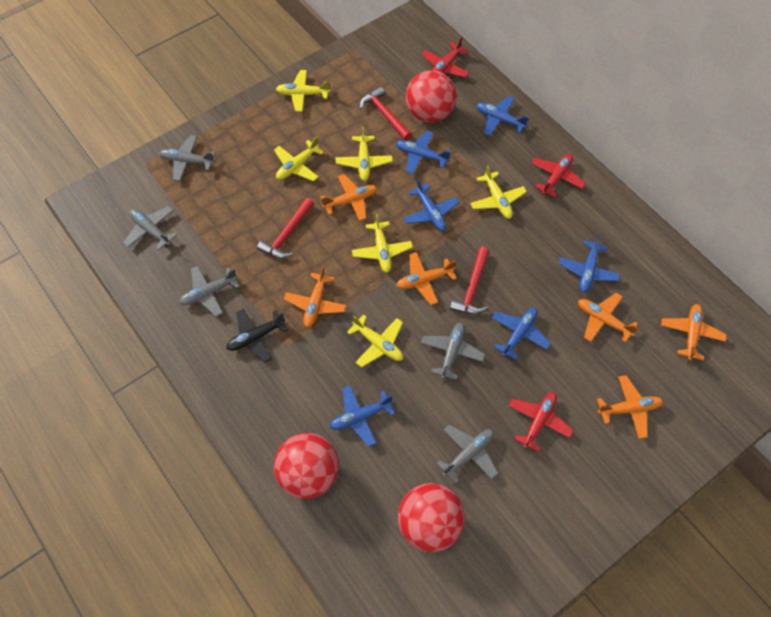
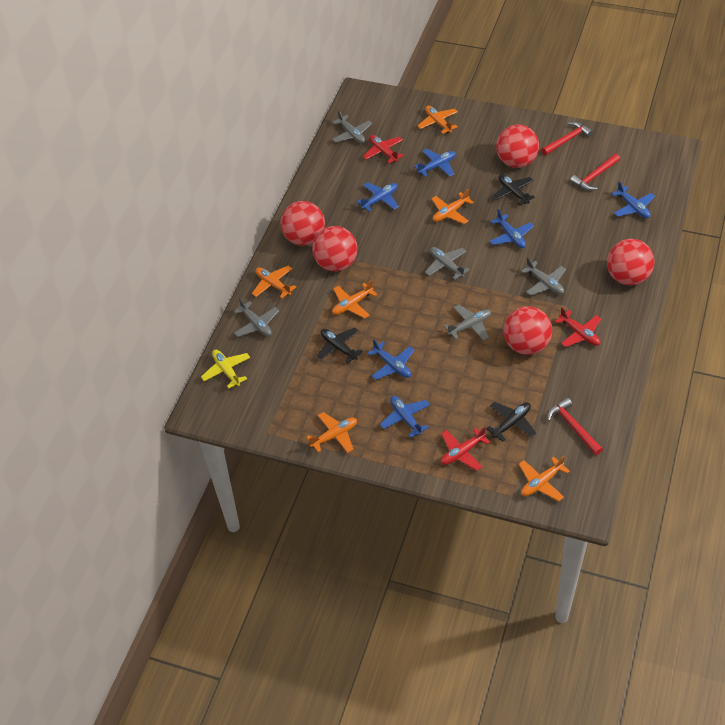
black plane: [226,309,288,362] = 1 -> [316,327,363,363] [486,402,536,442] [492,174,535,205] = 3
red ball: [274,433,339,499] [398,483,465,552] [406,70,457,123] = 3 -> [281,201,325,246] [312,226,358,271] [496,125,539,168] [503,306,552,355] [607,239,655,285] = 5
yellow plane: [274,136,324,181] [276,70,330,112] [335,127,393,181] [347,315,403,368] [352,214,413,272] [470,165,527,219] = 6 -> [201,350,250,389] = 1

